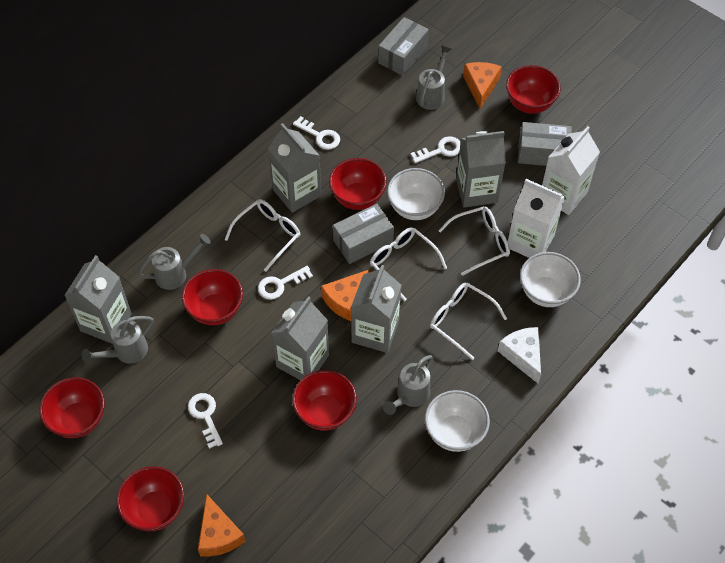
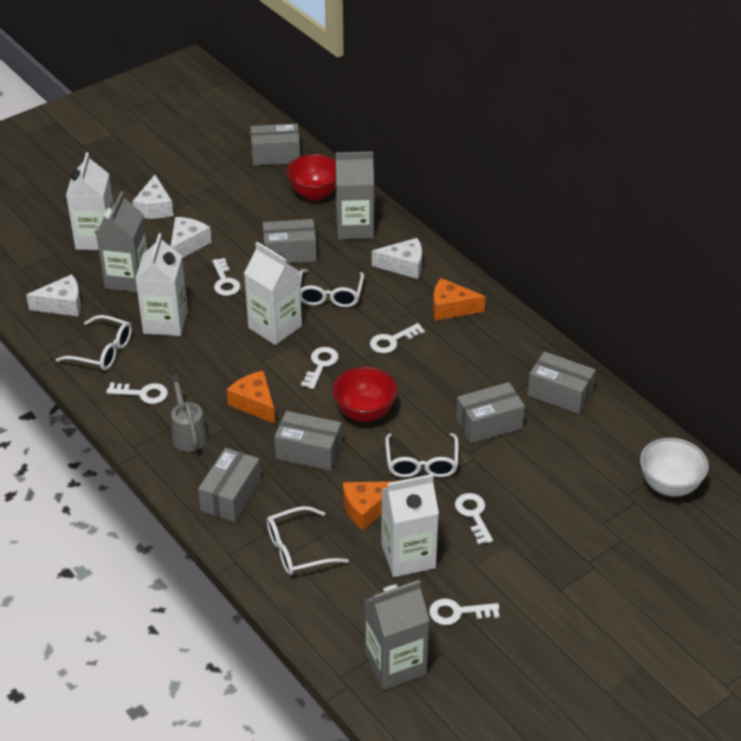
grey box: [333,204,394,264] [378,17,429,76] [518,122,572,166] = 3 -> [198,448,261,522] [250,124,300,166] [263,219,317,264] [274,411,342,471] [456,382,525,443] [528,351,596,414] = 6
grey carton: [64,255,132,344] [268,123,321,213] [271,296,329,380] [351,265,402,353] [456,131,506,207] = 5 -> [96,191,148,292] [335,151,374,240] [364,580,430,690] = 3
grey watering can: [82,316,154,364] [138,234,211,290] [383,355,434,415] [416,45,452,110] = 4 -> [168,374,207,452] = 1
red bowl: [39,377,105,438] [116,466,184,531] [182,269,243,325] [292,370,357,431] [329,158,387,210] [506,65,561,114] = 6 -> [286,154,336,201] [332,367,397,422] = 2
white bowl: [387,168,445,220] [425,390,490,452] [520,252,581,307] = 3 -> [640,438,709,497] = 1
white carton: [508,179,565,258] [542,126,600,215] = 2 -> [66,152,113,250] [135,233,188,336] [244,242,302,345] [381,474,439,577] = 4
white cheese: [498,327,541,383] = 1 -> [26,274,81,317] [132,175,174,219] [170,217,212,258] [372,238,422,279] = 4
white key: [188,393,223,449] [258,266,313,300] [293,116,340,150] [411,136,461,163] = 4 -> [106,382,168,404] [212,258,240,296] [301,347,339,389] [370,323,425,353] [429,598,499,625] [455,493,493,545] = 6

